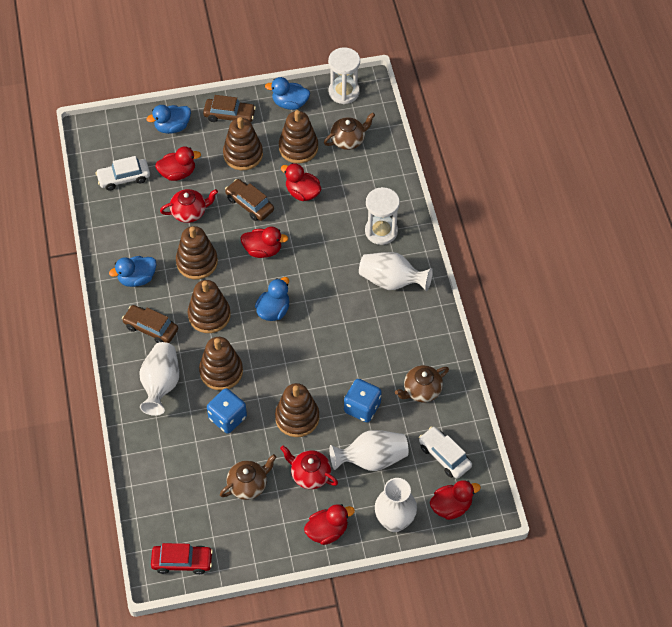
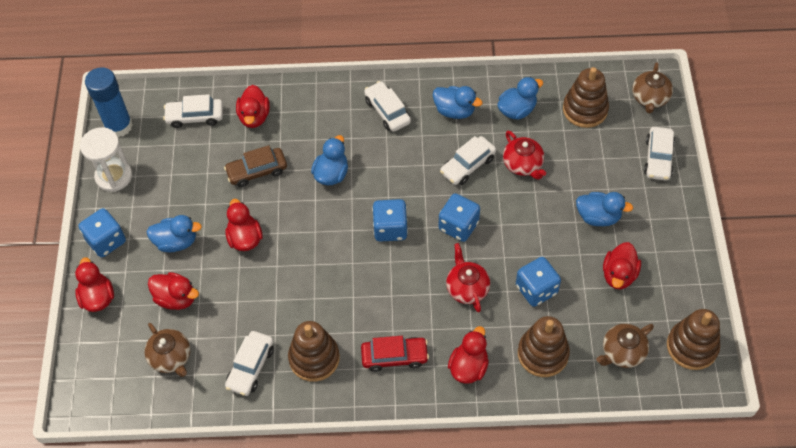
blue dice: [207,388,247,434] [344,379,382,422] = 2 -> [79,208,126,257] [372,199,408,242] [439,193,480,242] [516,257,561,307] = 4
blue duck: [109,256,157,287] [147,105,191,134] [255,277,289,321] [265,77,310,110] = 4 -> [146,215,202,252] [311,135,348,185] [433,86,483,119] [497,77,543,120] [576,192,633,226] = 5
blue glue stick: none = 0 -> [85,67,133,137] = 1
brown car: [122,305,178,343] [203,95,256,122] [225,179,274,221] = 3 -> [224,145,287,187] = 1
brown stacking toy: [176,226,218,279] [188,280,231,333] [199,337,243,390] [223,117,263,170] [275,383,319,437] [279,110,318,163] = 6 -> [288,321,340,382] [518,316,570,377] [563,67,609,128] [667,309,720,370] = 4
red duck: [155,147,201,181] [240,227,288,258] [281,163,321,201] [304,504,355,545] [430,480,481,520] = 5 -> [75,258,114,312] [148,272,199,310] [225,199,263,251] [236,85,270,128] [448,326,489,384] [603,242,641,289] = 6
white car: [95,156,150,191] [419,426,472,479] = 2 -> [163,94,223,128] [225,331,274,396] [364,81,411,132] [440,136,496,185] [644,127,675,180] = 5
white hourglass: [328,47,360,104] [365,187,400,245] = 2 -> [80,127,132,192] = 1
white vase: [139,342,180,416] [330,430,409,471] [359,252,433,291] [375,478,417,532] = 4 -> none = 0

